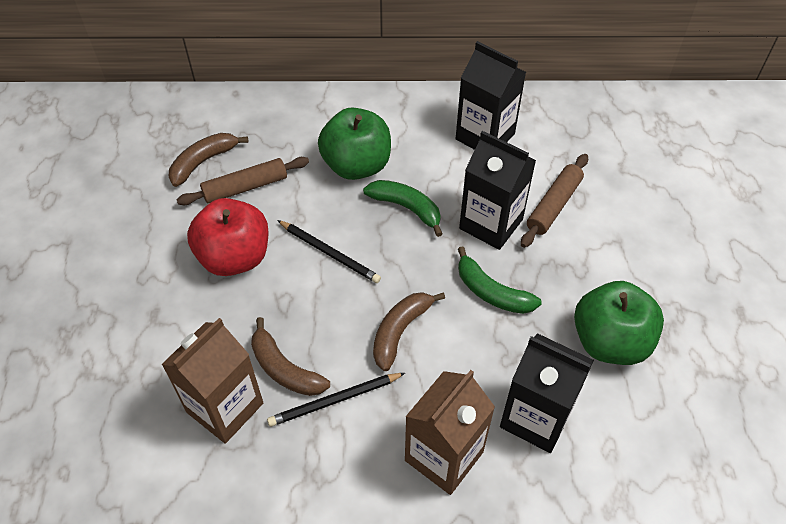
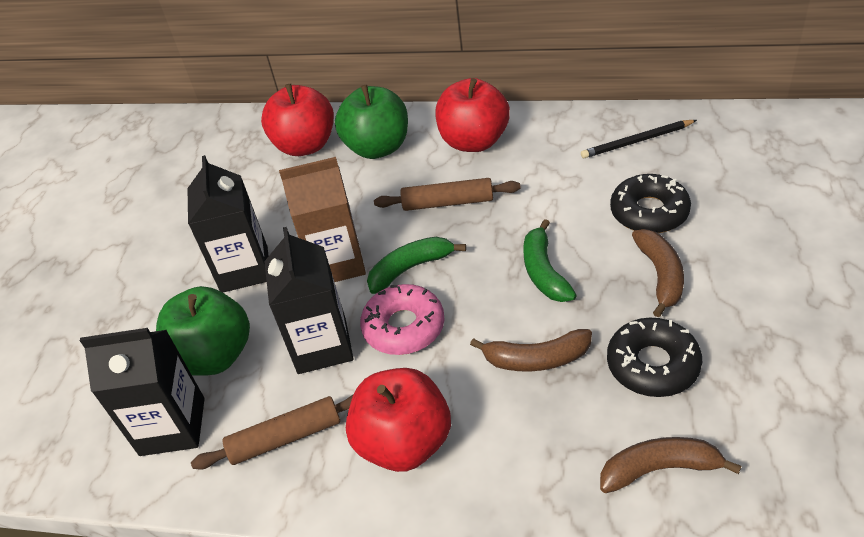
black donut: none = 0 -> [607,317,702,397] [610,174,691,233] = 2
black pencil: [267,373,405,427] [277,220,381,283] = 2 -> [581,120,697,158] = 1
brown carton: [161,318,263,444] [405,370,495,495] = 2 -> [279,157,366,282] = 1
pink donut: none = 0 -> [360,284,445,355] = 1
red apple: [187,198,269,276] = 1 -> [261,84,334,156] [346,368,451,472] [435,78,510,152] = 3

